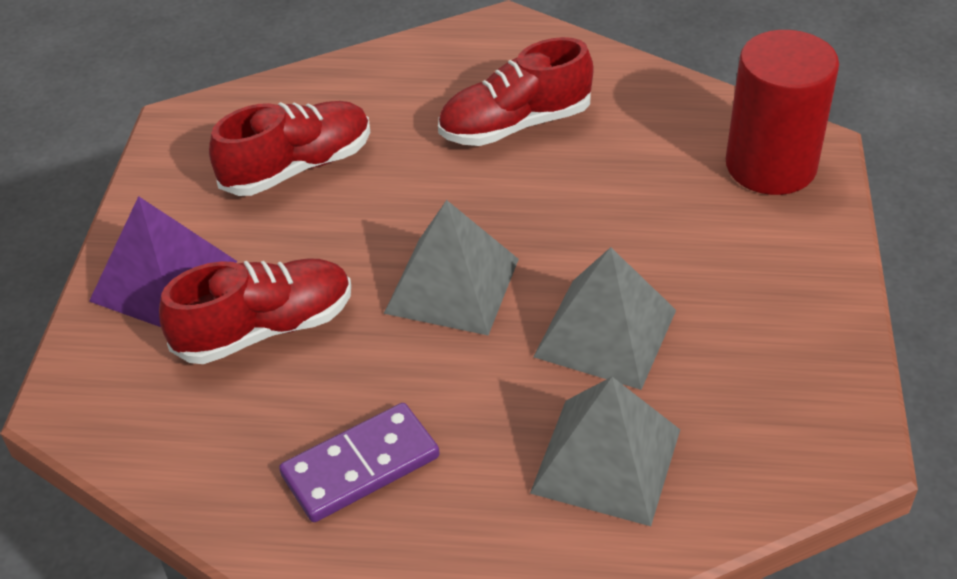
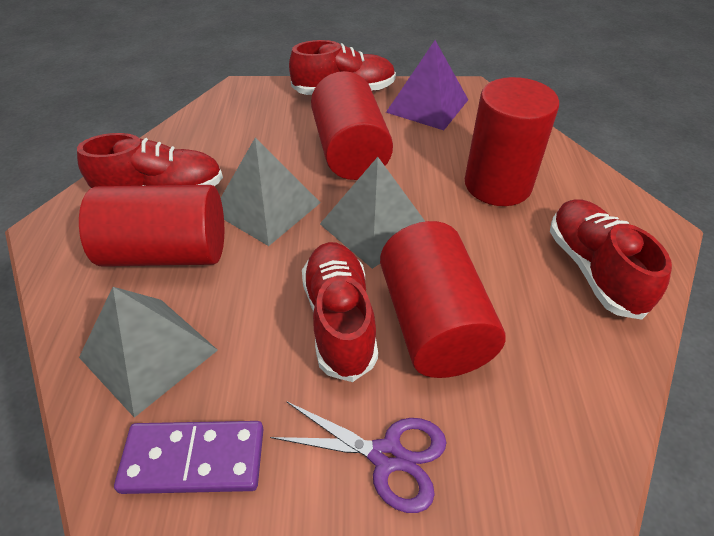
purple scissors: none = 0 -> [270,401,447,513] = 1
red cylinder: [726,30,839,195] = 1 -> [79,185,224,267] [311,71,393,180] [380,221,506,378] [465,77,559,206] = 4
red shoe: [159,258,351,364] [209,101,371,196] [438,37,593,146] = 3 -> [77,133,223,188] [289,40,396,95] [302,242,378,382] [550,199,672,320] = 4

